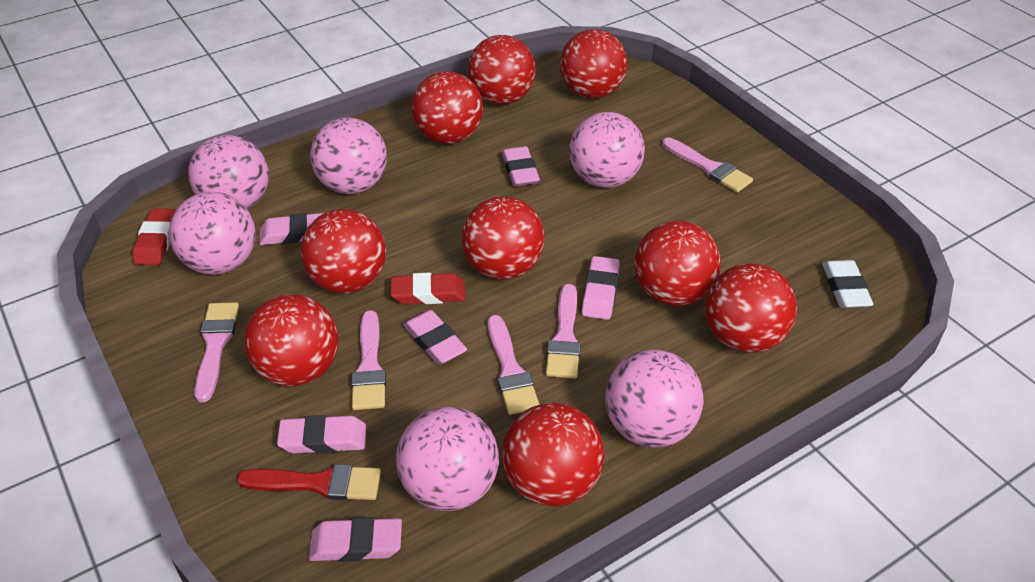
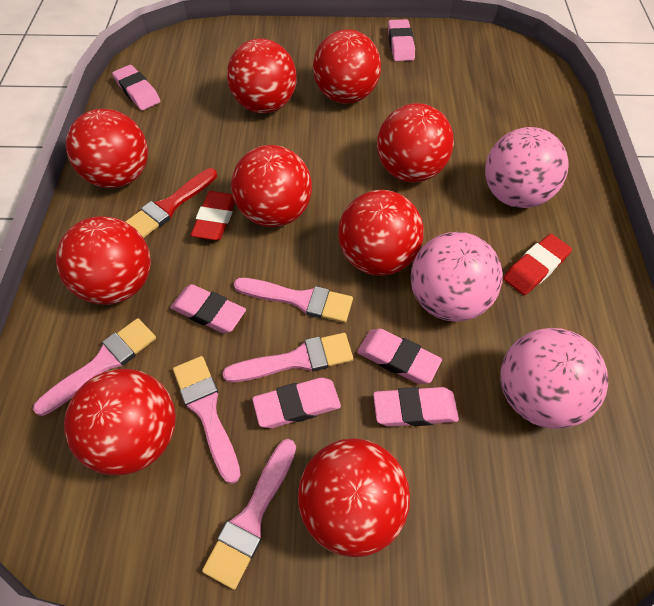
pink ball: [169,192,256,275] [188,135,269,209] [310,117,387,194] [396,407,499,511] [569,112,645,188] [605,350,704,448] = 6 -> [411,232,503,322] [485,127,569,208] [500,328,608,429] = 3
white eraser: [822,260,873,308] = 1 -> none = 0

